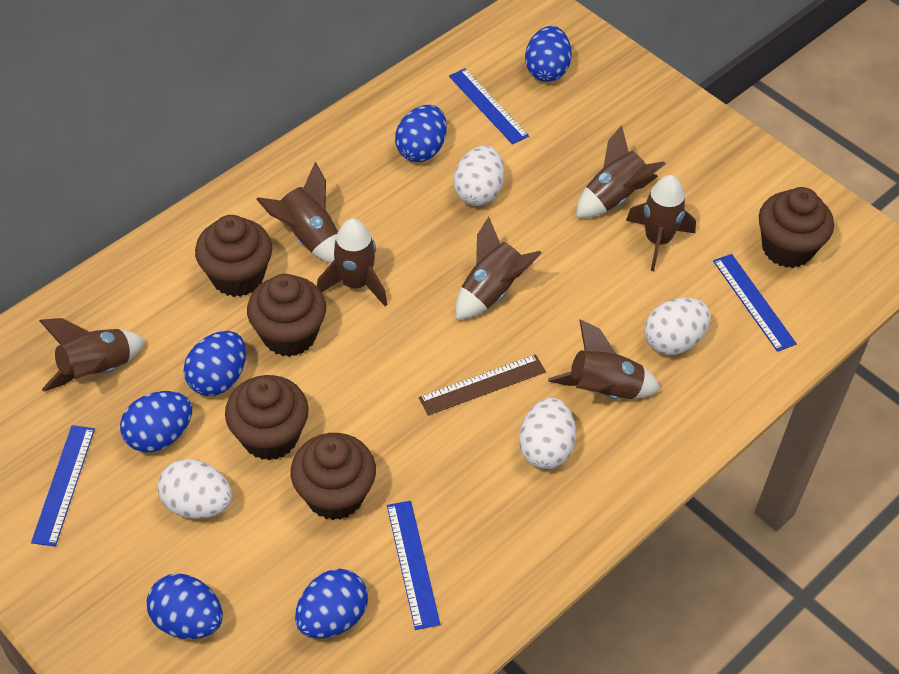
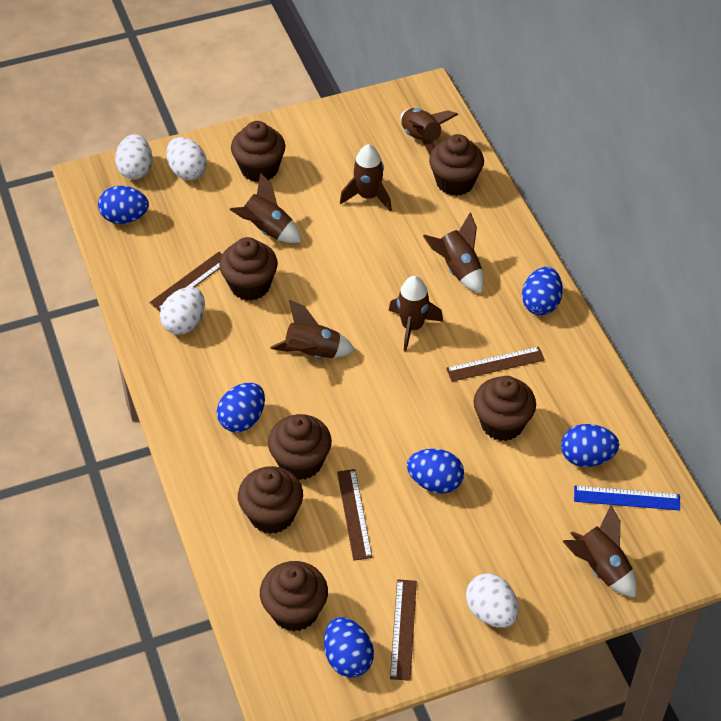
blue ruler: [31,425,95,547] [387,501,440,630] [449,68,529,144] [713,254,797,352] = 4 -> [574,486,680,511] = 1
brown cupcake: [195,215,272,297] [225,375,309,461] [247,274,326,357] [291,433,376,520] [759,187,834,268] = 5 -> [219,237,278,301] [231,121,285,182] [238,466,303,534] [260,561,328,632] [268,414,332,480] [429,134,484,196] [474,376,536,441] = 7
brown ruler: [419,355,546,416] = 1 -> [149,252,222,311] [337,469,372,561] [390,579,417,681] [446,347,545,382] = 4

